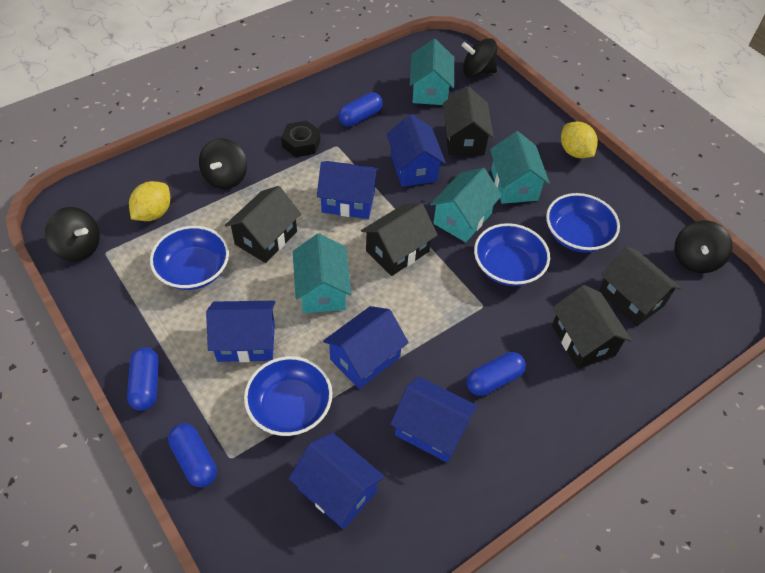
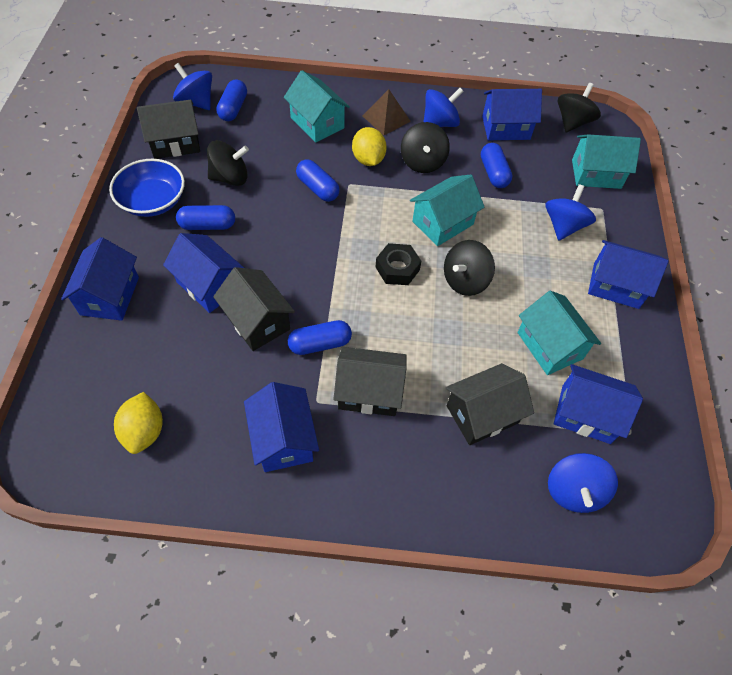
black house: [225,186,301,263] [361,203,438,276] [443,86,494,155] [552,285,632,369] [599,247,681,326] = 5 -> [137,100,200,159] [213,267,295,351] [333,347,407,416] [445,363,534,445] = 4
blue bowl: [150,226,229,290] [244,356,332,436] [474,223,550,286] [546,193,620,252] = 4 -> [109,159,185,217] = 1
blue capsule: [127,347,159,411] [168,423,217,488] [338,92,383,126] [466,352,526,396] = 4 -> [176,205,235,230] [216,79,247,121] [288,320,352,355] [296,159,340,202] [481,143,512,188] = 5
blue spinning top: none = 0 -> [173,63,212,110] [424,88,464,127] [545,184,596,240] [548,453,618,513] = 4
brown pyramid: none = 0 -> [363,89,411,135] = 1

